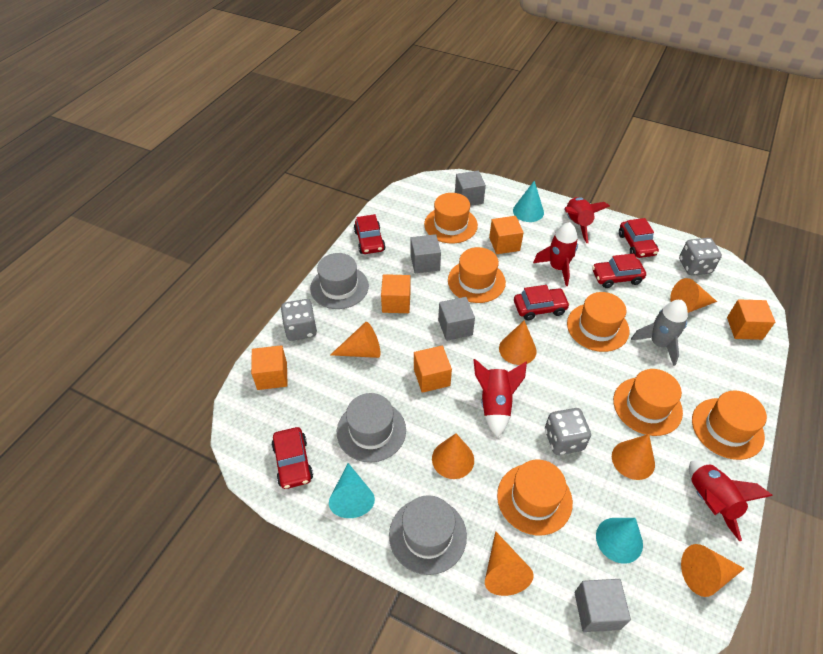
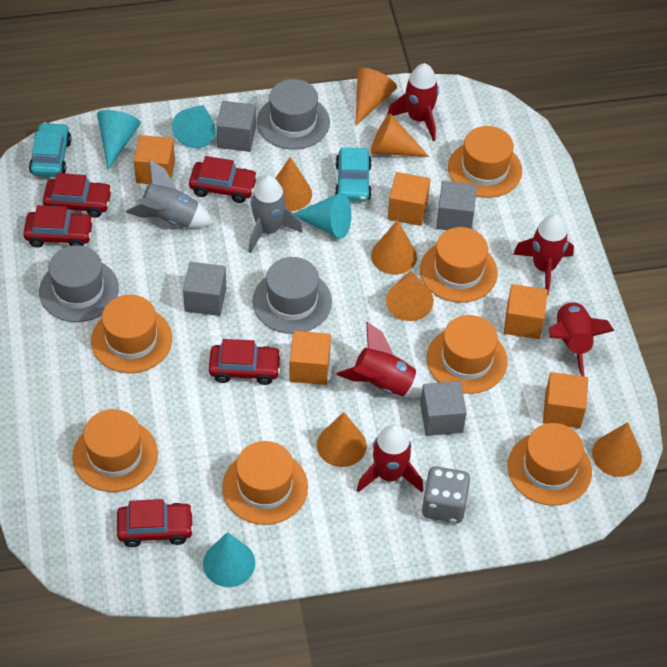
grey dice: [281,299,317,341] [545,408,591,455] [679,238,722,275] = 3 -> [422,466,471,523] = 1
grey rocket: [631,300,688,366] = 1 -> [126,160,213,228] [249,176,303,253] = 2
orange hat: [424,193,478,243] [448,247,506,303] [497,460,573,535] [567,292,629,352] [613,369,683,436] [692,390,767,460] = 6 -> [72,409,158,492] [91,295,172,373] [222,441,308,525] [420,227,498,303] [427,315,507,394] [448,126,522,198] [507,423,592,506] = 7
red rocket: [473,359,527,437] [533,222,578,286] [564,197,610,243] [689,460,773,541] = 4 -> [336,322,427,397] [357,424,423,492] [387,63,439,141] [513,214,574,295] [549,300,614,377] = 5
turquoise car: none = 0 -> [29,122,72,177] [335,147,372,202] = 2
turquoise cone: [329,463,375,518] [513,181,544,222] [596,518,643,564] = 3 -> [97,110,141,170] [172,105,216,149] [203,532,255,587] [293,193,351,239] = 4

